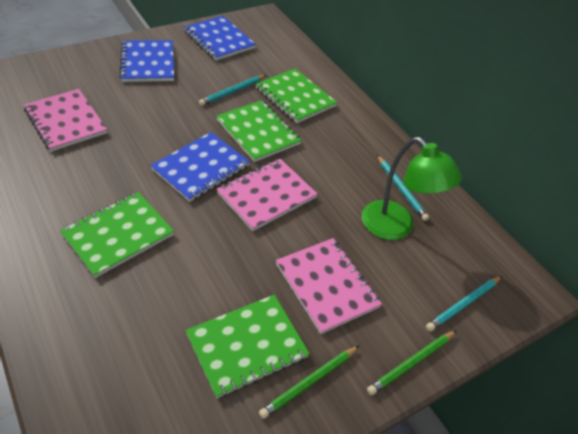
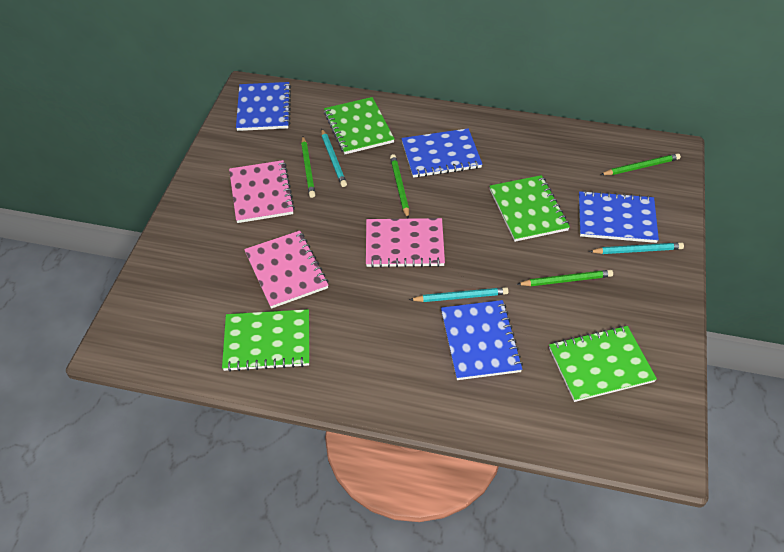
blue notebook: [119,40,174,82] [150,132,250,202] [184,16,256,60] = 3 -> [236,82,291,131] [401,128,482,178] [441,300,523,380] [579,190,659,243] = 4
green lamp: [362,137,462,240] = 1 -> none = 0
green pencil: [259,346,359,419] [367,330,457,395] = 2 -> [301,136,315,198] [390,154,409,219] [517,270,613,286] [600,153,681,175] = 4

